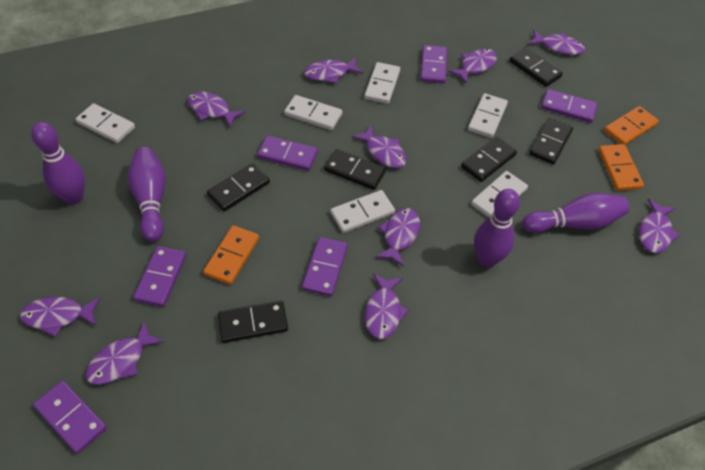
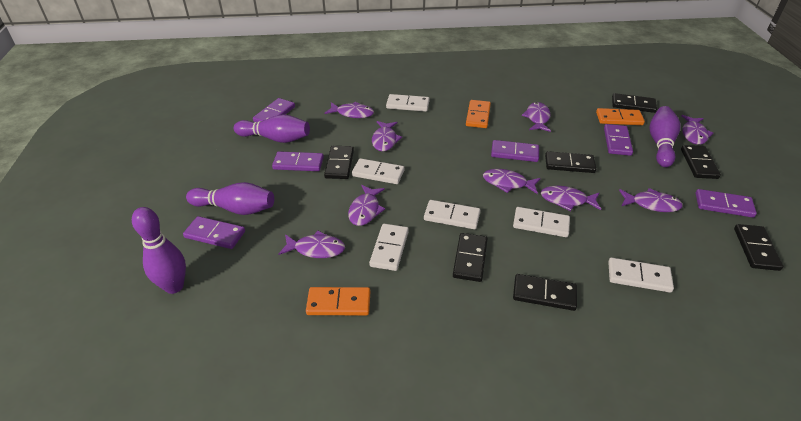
black domino: [207,163,270,212] [218,301,288,343] [324,149,386,190] [461,137,517,182] [509,48,563,87] [529,118,573,164] = 6 -> [324,146,354,179] [453,233,488,282] [513,274,577,311] [545,151,596,173] [612,93,657,113] [681,145,721,179] [734,224,783,271] = 7
purple fish: [20,297,101,337] [85,321,164,385] [188,91,246,128] [304,57,363,83] [352,125,407,168] [365,273,409,339] [375,208,420,267] [448,48,497,83] [528,30,585,55] [639,199,680,253] = 10 -> [279,231,345,258] [325,102,374,118] [348,185,385,226] [372,121,402,152] [483,169,541,194] [522,102,551,132] [541,186,601,211] [619,188,683,212] [681,115,713,145] = 9

